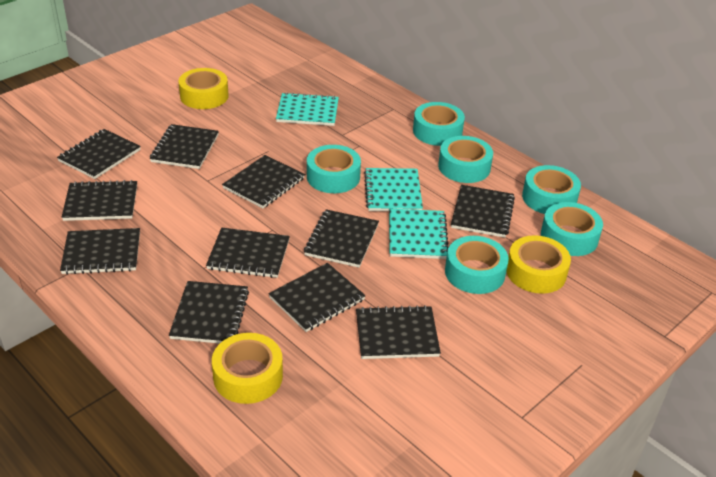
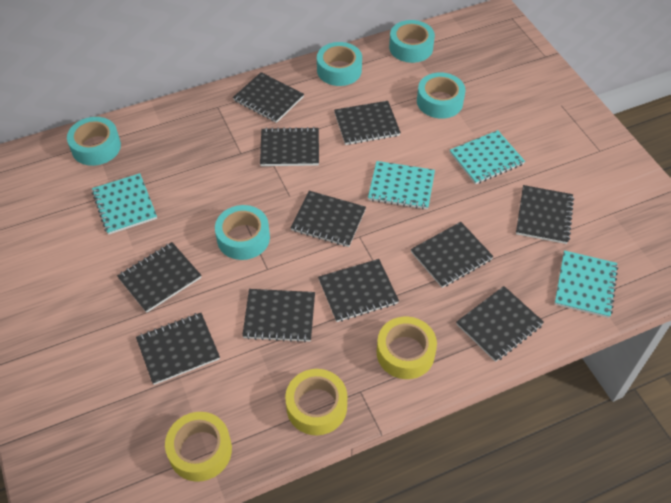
turquoise notebook: [276,92,339,126] [364,168,423,211] [389,209,449,259] = 3 -> [92,173,157,235] [368,161,435,209] [450,130,525,184] [555,250,618,318] = 4
turquoise tape: [307,145,361,193] [413,102,465,146] [438,136,493,183] [445,236,509,294] [522,165,581,214] [541,202,603,256] = 6 -> [67,117,121,166] [215,205,270,260] [317,42,362,86] [389,20,435,63] [417,72,465,119] = 5

